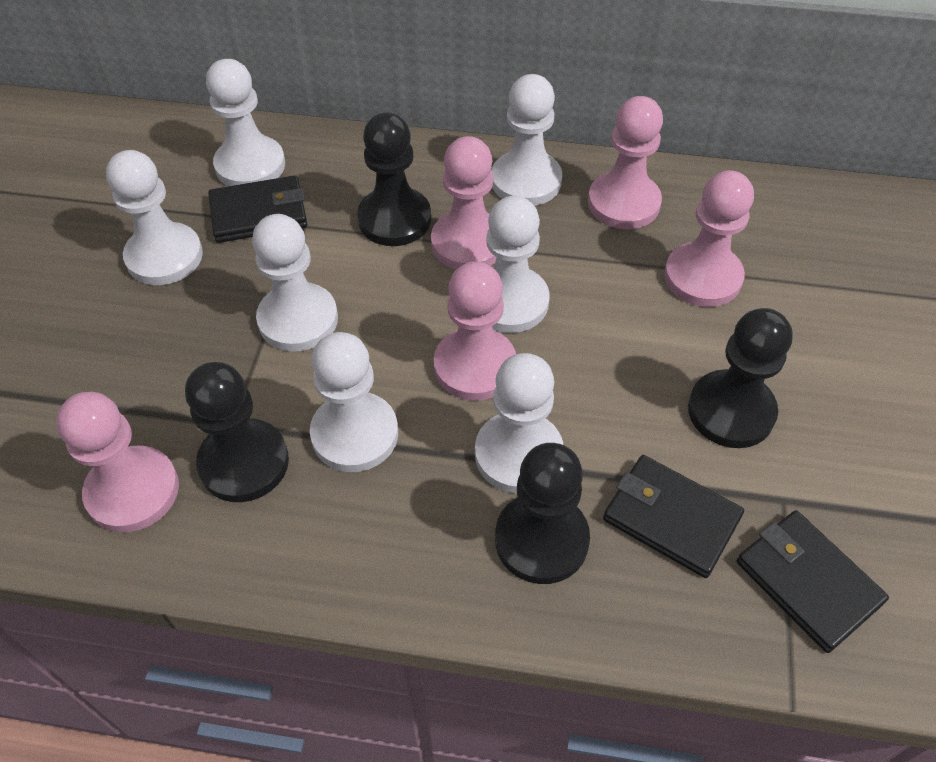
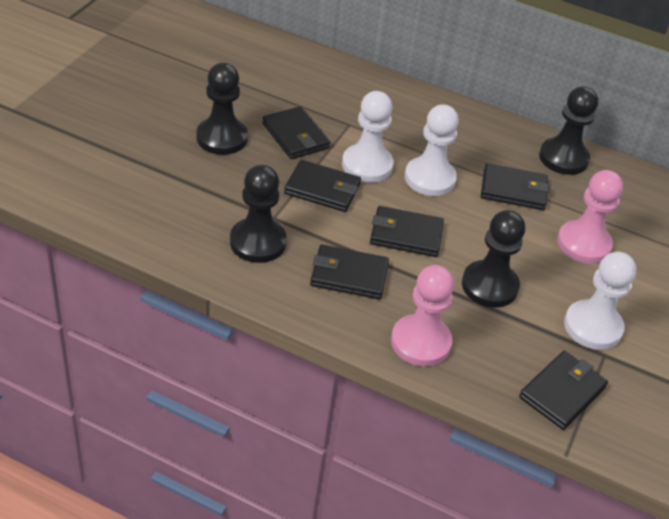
black wallet: [208,175,307,243] [603,455,744,578] [737,510,889,653] = 3 -> [262,106,330,159] [284,160,361,212] [310,245,389,299] [370,206,444,257] [481,163,550,210] [519,351,608,430] = 6
pink pawn: [56,392,179,532] [431,136,496,270] [434,262,516,401] [588,96,663,229] [664,170,754,307] = 5 -> [391,265,455,366] [557,170,623,264] = 2
white pawn: [106,150,203,285] [206,59,285,186] [252,214,338,352] [310,332,398,472] [475,353,563,493] [486,196,550,333] [492,74,562,206] = 7 -> [342,91,394,183] [405,104,459,196] [564,251,637,350] = 3

